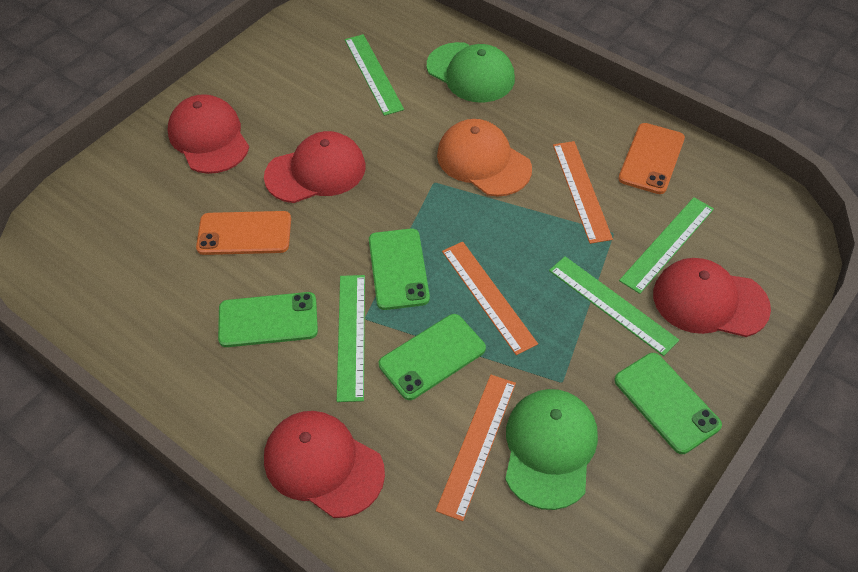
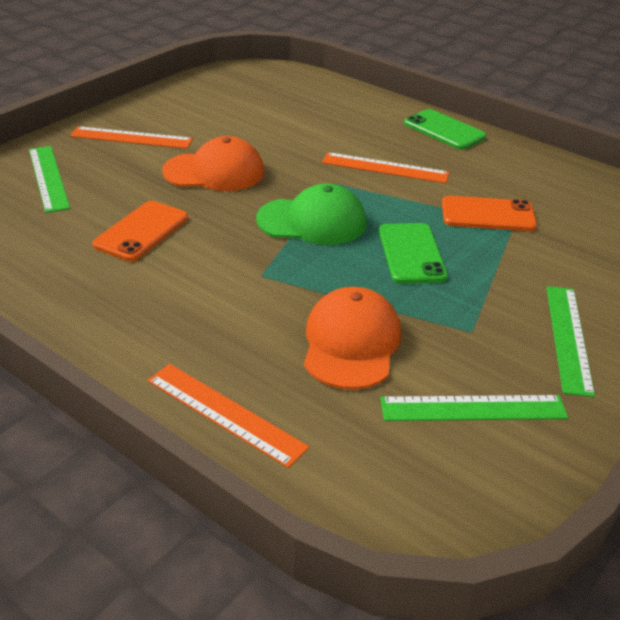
green cap: [427,42,515,103] [505,389,598,510] = 2 -> [256,183,367,245] = 1
green phone: [218,292,318,347] [369,228,430,310] [379,314,486,400] [614,353,722,454] = 4 -> [379,223,448,284] [404,109,486,150] = 2
green ruler: [337,275,365,402] [345,34,404,116] [549,256,679,356] [619,197,714,294] = 4 -> [29,146,70,213] [380,395,568,421] [546,286,595,397] = 3
orange cap: [437,119,532,197] = 1 -> [162,136,265,191] [304,287,401,390] = 2
red cap: [167,94,249,174] [264,131,366,203] [264,411,385,518] [653,258,771,337] = 4 -> none = 0

